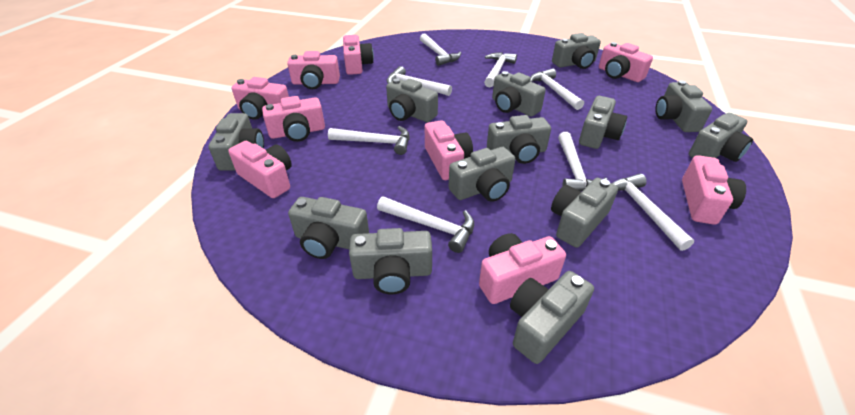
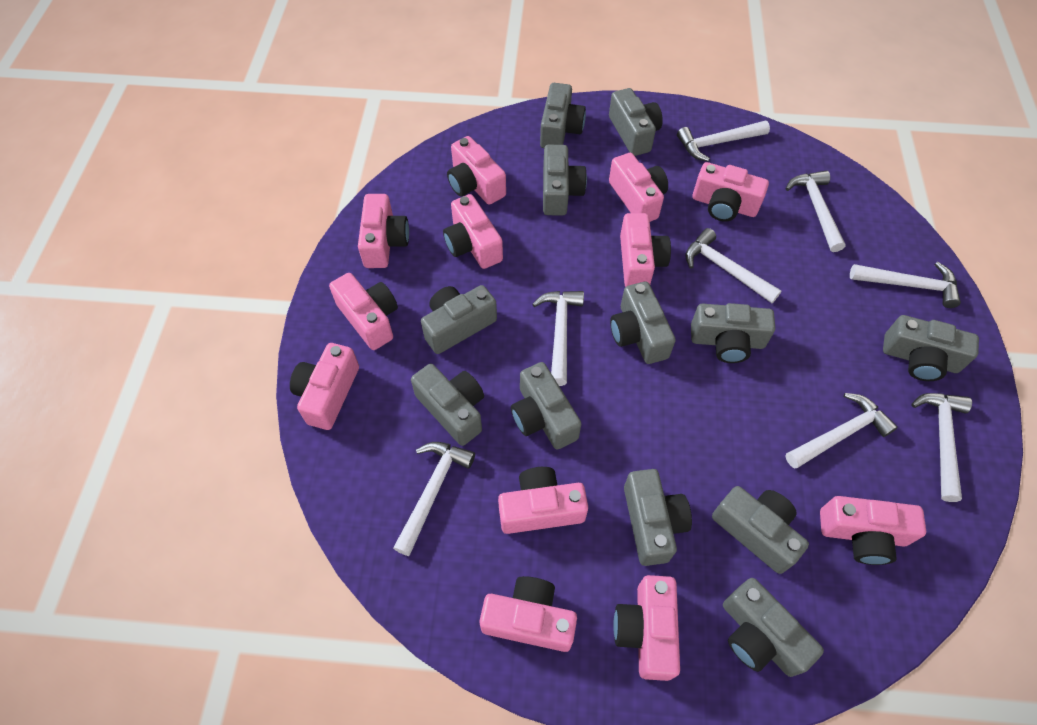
grey camera: [208,113,264,171] [288,197,369,259] [349,228,432,294] [386,78,438,122] [448,147,515,202] [487,115,551,164] [492,71,546,117] [510,271,594,364] [551,178,618,248] [552,33,601,69] [579,96,627,149] [655,80,712,132] [689,113,753,162] = 13 -> [411,364,484,446] [421,285,497,354] [511,362,581,449] [540,83,586,148] [543,145,587,216] [609,88,663,156] [610,282,676,364] [624,469,692,566] [691,303,775,363] [712,486,809,574] [723,578,824,677] [883,315,979,381] = 12
pink camera: [228,141,292,198] [232,77,289,120] [262,96,325,142] [287,51,340,89] [343,35,374,75] [425,120,473,180] [479,233,566,304] [599,42,653,82] [682,155,746,225] = 9 -> [290,343,359,430] [329,273,398,350] [358,194,409,268] [443,194,503,269] [447,136,506,205] [480,576,577,652] [498,467,588,534] [609,153,668,222] [613,575,680,681] [620,213,671,287] [692,162,769,222] [820,496,926,565] = 12

